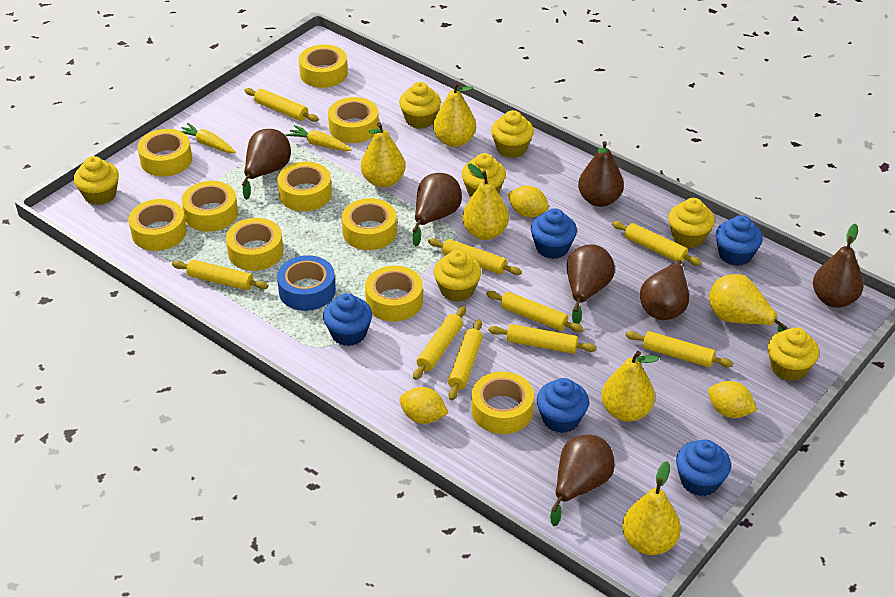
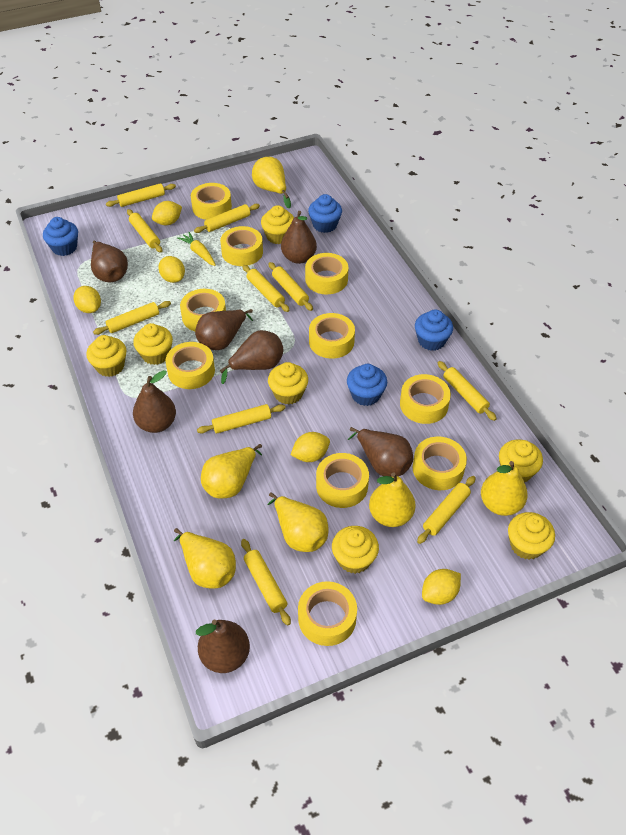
blue cupcake: [323,293,372,346] [531,208,577,259] [537,378,589,433] [676,439,731,496] [716,215,763,266] = 5 -> [43,217,78,256] [308,194,342,233] [347,364,387,406] [415,309,453,351] = 4
blue tape: [277,255,336,311] = 1 -> none = 0
yellow carrot: [181,123,236,153] [286,125,352,151] = 2 -> [177,232,216,266] = 1
yellow lemon: [399,387,448,424] [508,186,549,217] [708,381,757,418] = 3 -> [73,286,101,313] [152,201,182,225] [158,256,185,283] [291,432,330,462] [422,569,461,605] = 5
yellow rolling pin: [172,260,269,290] [244,88,319,122] [413,306,466,380] [428,238,522,275] [448,319,483,400] [486,291,584,332] [489,324,597,354] [612,221,702,266] [625,331,733,368] = 9 -> [93,301,171,335] [106,183,176,207] [127,209,162,253] [194,204,260,233] [197,404,285,434] [241,539,291,626] [243,265,290,312] [268,262,313,311] [417,476,476,544] [438,361,497,421] = 10

